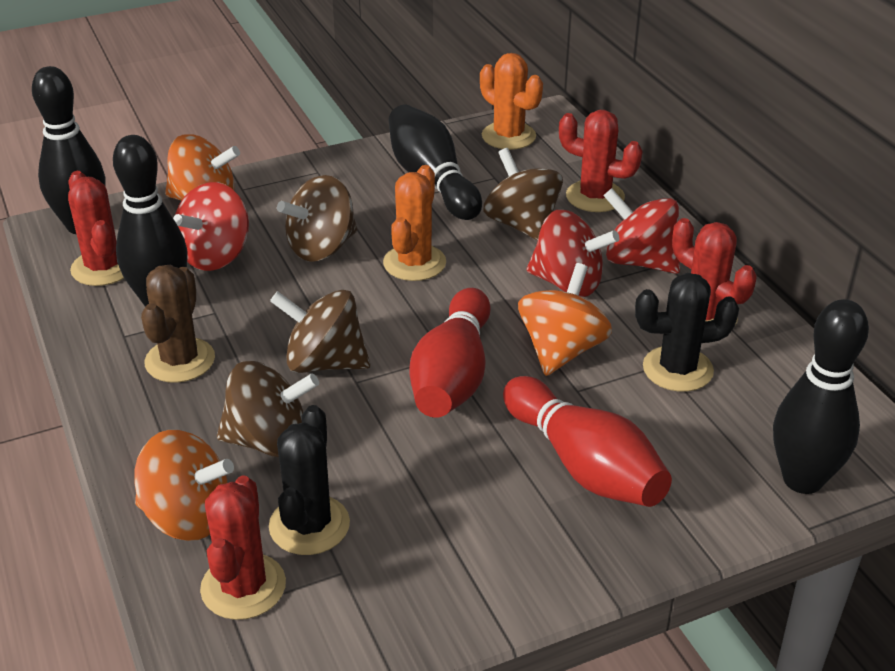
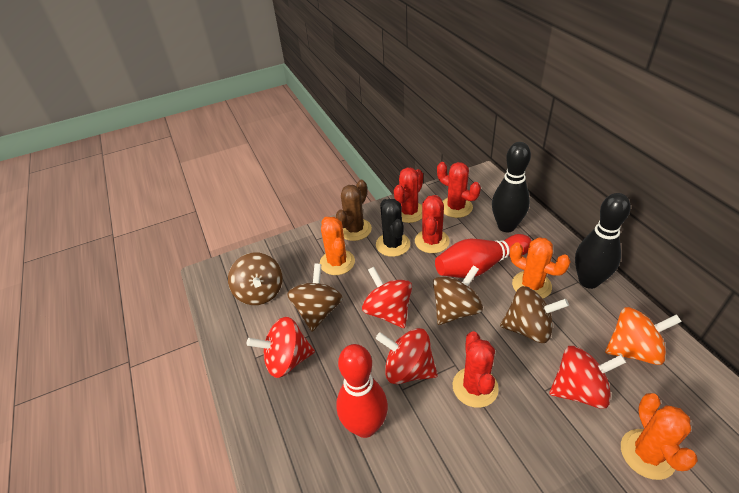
black bowling pin: [32,66,105,234] [113,135,188,307] [389,105,482,220] [773,299,869,494] = 4 -> [492,142,531,232] [575,193,631,289] = 2
black cactus: [269,405,350,555] [635,273,739,392] = 2 -> [376,199,410,257] = 1
orange cactus: [383,165,446,281] [480,53,543,150] = 2 -> [320,217,355,275] [510,237,571,299] [621,393,698,480] = 3
orange spinning top: [134,430,234,541] [165,134,240,201] [518,263,612,376] = 3 -> [605,307,682,365] = 1
red spinning top: [173,182,249,271] [526,210,619,297] [603,188,680,274] = 3 -> [247,317,315,378] [362,267,412,328] [376,328,438,384] [549,346,626,409] = 4

